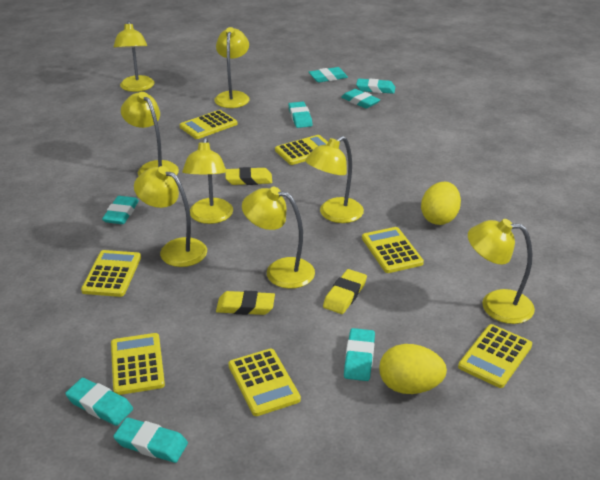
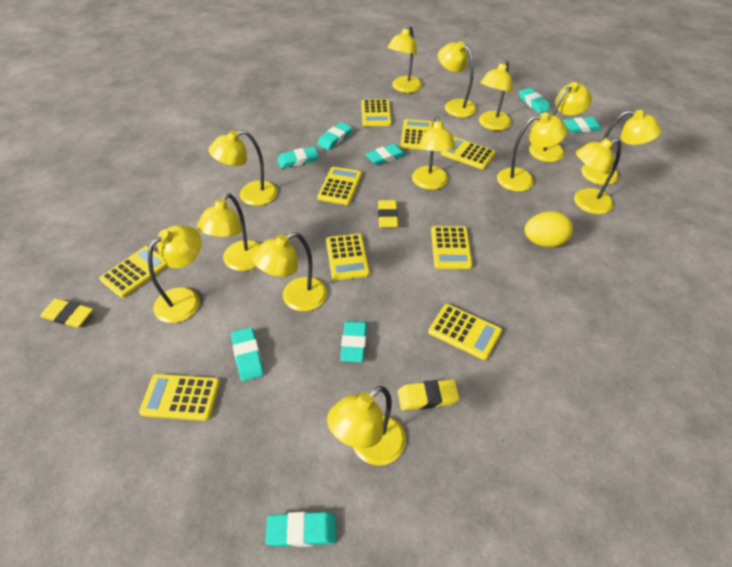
yellow calculator: [81,250,141,297] [111,333,165,395] [180,110,237,139] [228,349,301,416] [275,135,328,165] [362,227,424,273] [458,324,532,388] = 7 -> [99,246,168,298] [139,374,220,421] [317,167,362,205] [326,234,370,281] [361,99,391,126] [400,119,433,150] [428,304,502,360] [431,226,473,269] [441,137,495,169] = 9
yellow egg: [379,344,447,394] [421,182,461,225] = 2 -> [524,212,573,247] = 1
yellow lamp: [113,21,154,92] [121,92,179,176] [134,166,207,267] [182,137,233,224] [214,27,249,108] [242,187,315,289] [305,136,364,223] [468,219,535,324] = 8 -> [148,225,202,323] [197,193,261,271] [208,130,278,206] [252,232,327,311] [327,386,406,466] [387,26,422,93] [412,116,456,190] [438,41,477,118] [479,60,513,131] [497,112,568,192] [529,82,592,162] [574,138,622,214] [581,110,662,185] = 13

